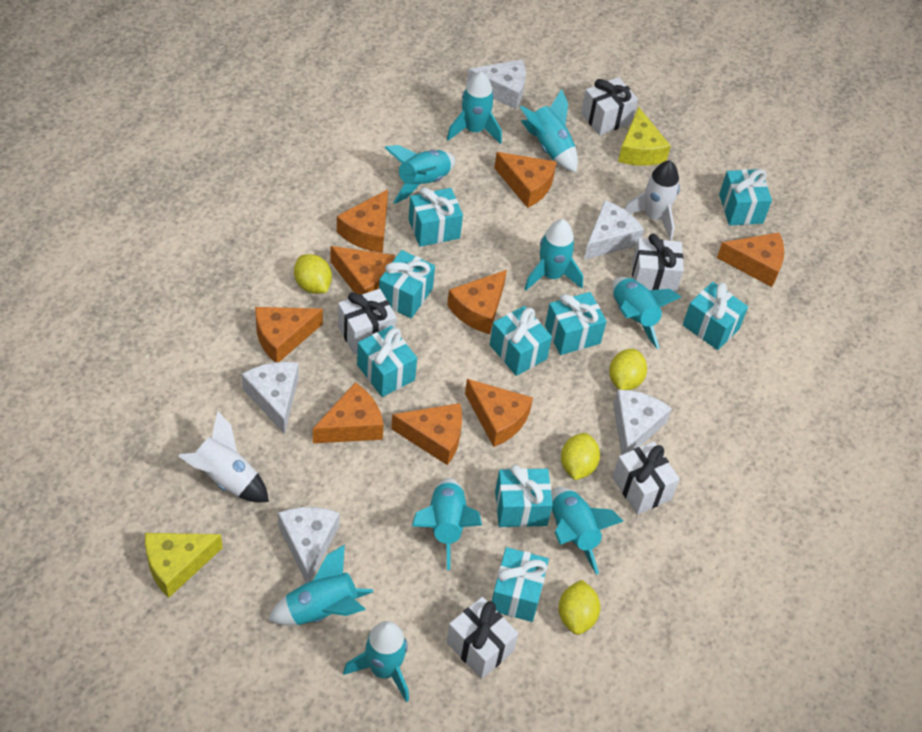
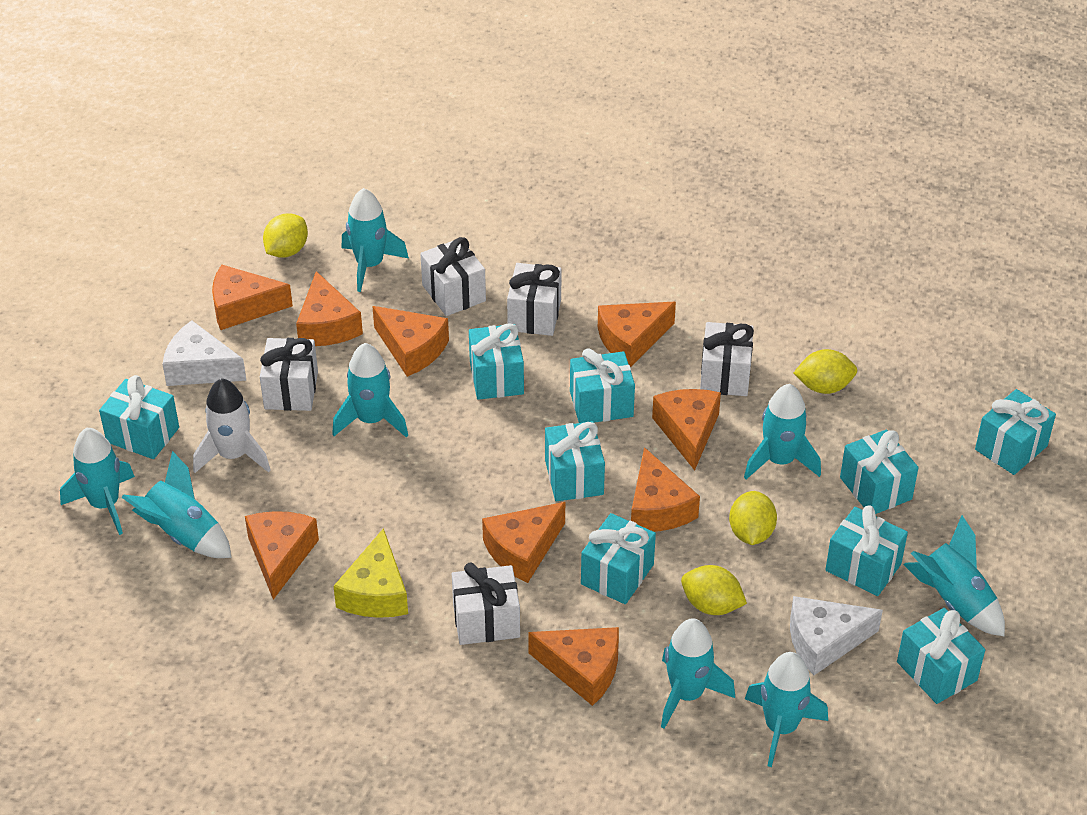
turquoise rocket: [268,544,373,625] [343,621,409,702] [384,145,455,204] [412,478,482,570] [447,72,502,144] [520,89,578,173] [524,219,583,290] [551,487,623,575] [612,277,681,349] = 9 -> [60,428,135,535] [121,451,231,558] [332,343,408,437] [342,188,409,292] [661,618,735,729] [744,384,821,479] [745,652,828,767] [903,515,1005,637] = 8
white cheese: [242,362,299,434] [278,507,340,583] [466,59,526,109] [584,200,644,260] [613,389,672,455] = 5 -> [162,320,247,386] [790,596,883,675] = 2
white rocket: [178,411,269,502] [624,160,680,240] = 2 -> [193,378,271,473] = 1
yellow cheese: [145,533,223,598] [618,107,671,166] = 2 -> [333,528,408,618] = 1

